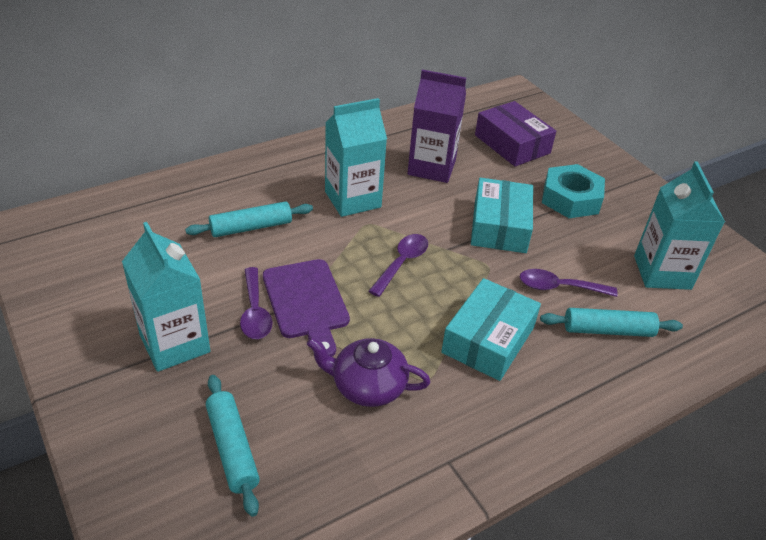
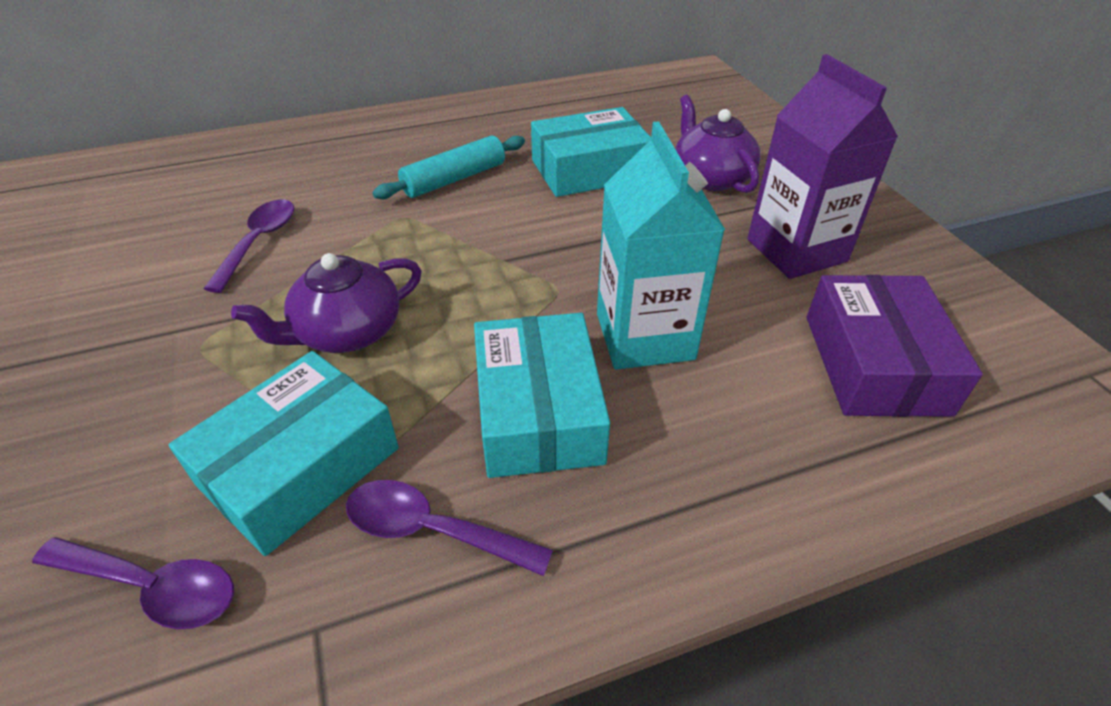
purple cutting board: [263,259,350,357] = 1 -> none = 0
purple teapot: [307,337,430,407] = 1 -> [231,253,422,353] [675,95,761,193] = 2
turquoise box: [441,278,541,381] [471,178,533,253] = 2 -> [169,351,399,556] [474,313,610,478] [531,107,651,197] = 3
turquoise carton: [122,222,210,372] [325,98,387,217] [634,161,725,290] = 3 -> [597,121,725,370] = 1
turquoise nut: [542,164,605,218] = 1 -> none = 0
turquoise rolling pin: [185,201,313,237] [206,375,260,517] [540,308,683,337] = 3 -> [372,136,525,199] = 1

